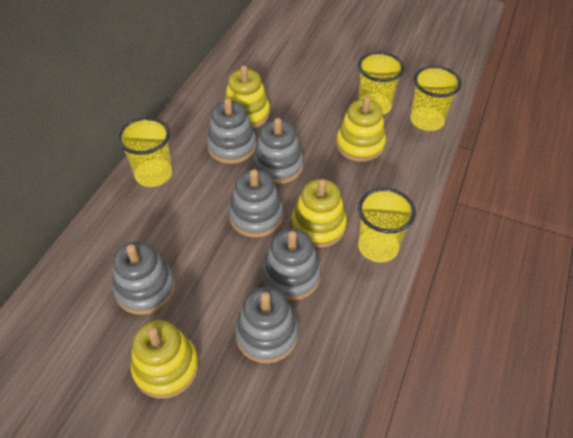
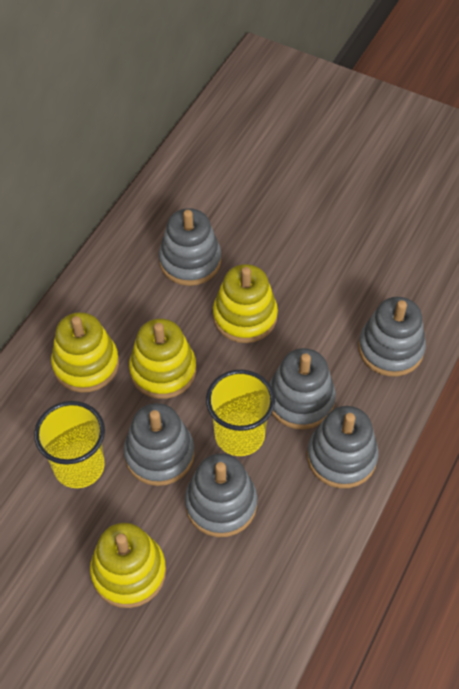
yellow cup: [117,117,172,187] [358,52,404,115] [358,188,416,262] [410,66,462,131] = 4 -> [34,401,105,488] [206,370,275,456] = 2

